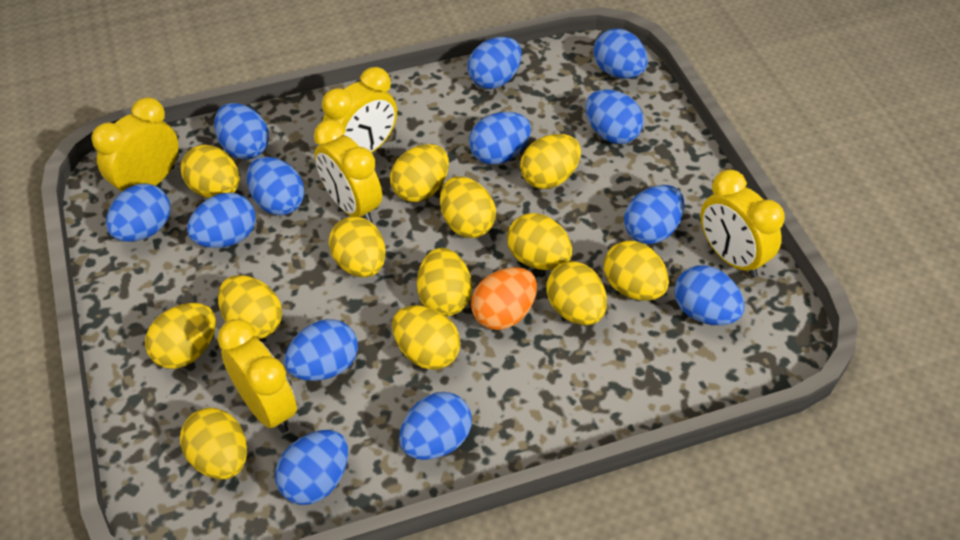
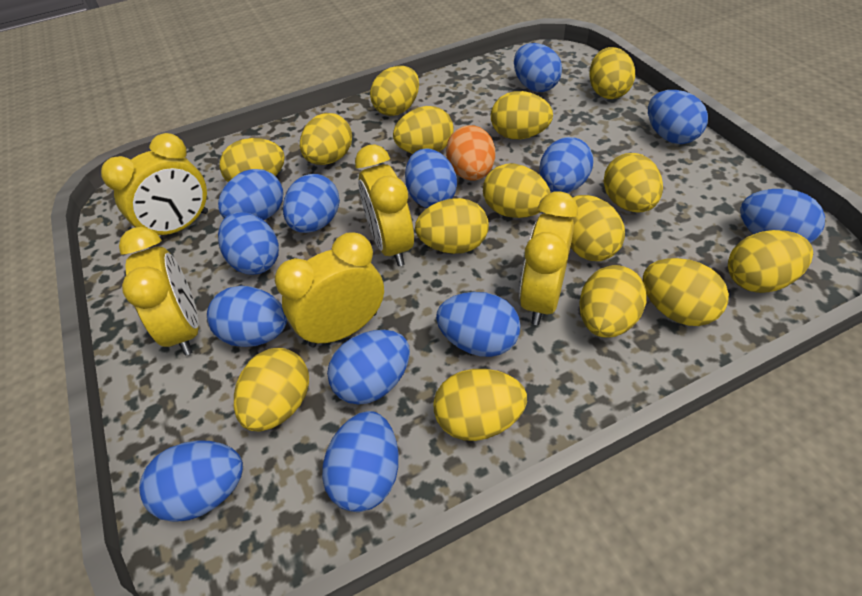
yellow egg: [145,303,216,369] [180,408,247,479] [181,145,240,198] [218,275,282,339] [329,216,386,278] [390,144,449,202] [392,305,460,370] [417,248,472,316] [440,176,496,238] [507,213,572,270] [520,134,581,189] [546,261,607,325] [604,241,669,301] = 13 -> [220,138,285,182] [234,348,309,431] [300,113,352,165] [370,66,419,116] [393,106,454,154] [415,198,489,254] [433,369,527,441] [483,164,550,218] [491,91,553,139] [569,195,625,261] [579,265,646,338] [589,47,635,99] [603,153,663,213] [643,258,729,326] [728,230,813,293] = 15

